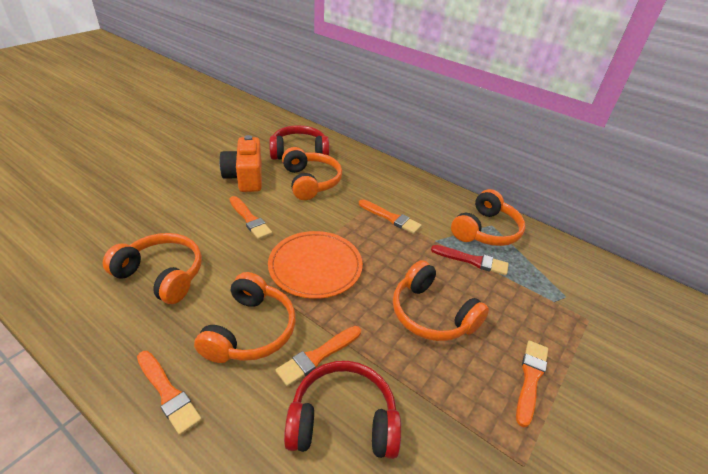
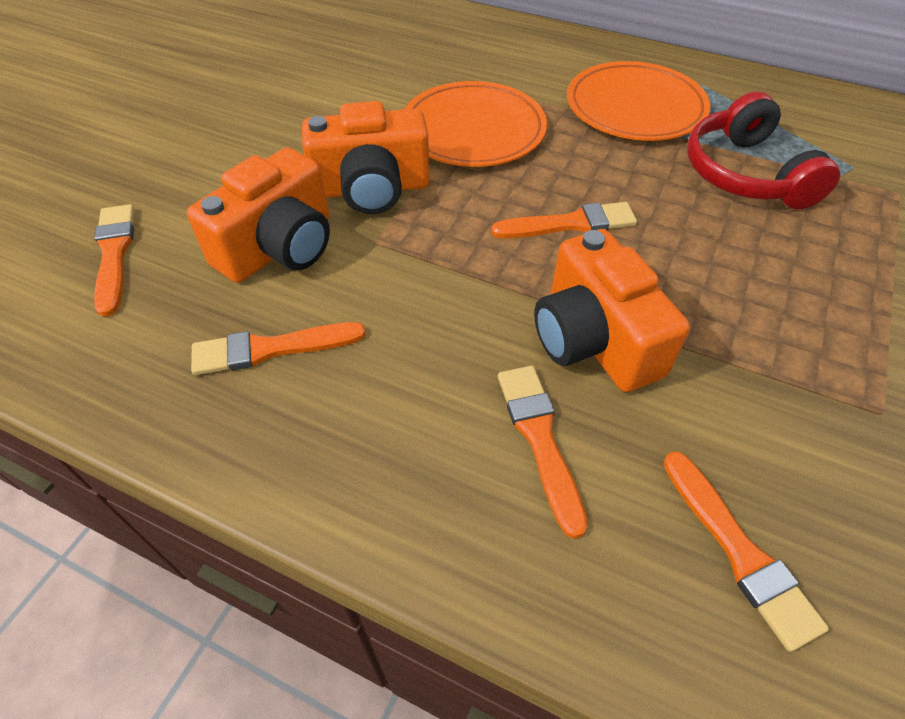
orange camera: [219,135,262,192] = 1 -> [187,147,330,283] [302,101,430,214] [534,229,690,392] = 3
orange headphones: [103,233,202,304] [194,272,296,363] [282,147,342,200] [393,260,489,341] [451,189,525,246] = 5 -> none = 0
orange plate: [268,231,363,299] = 1 -> [404,81,547,167] [567,61,711,141] = 2
red brush: [431,245,509,275] = 1 -> none = 0
red headphones: [269,125,329,160] [284,361,401,459] = 2 -> [687,91,840,209] = 1

